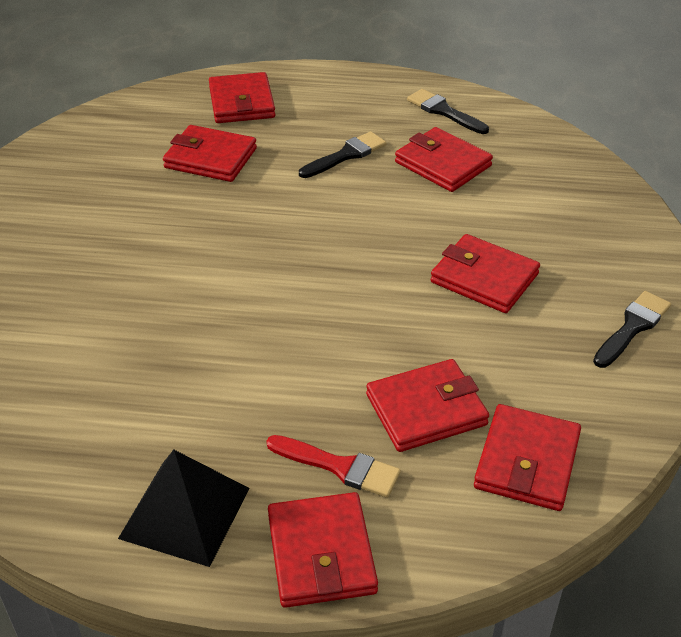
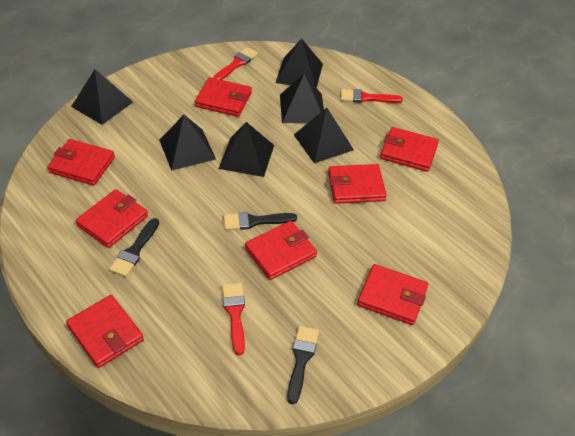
black pyramid: [118,450,249,567] = 1 -> [71,69,133,125] [159,115,216,171] [219,122,274,177] [276,38,323,88] [280,73,324,123] [294,108,354,163] = 6
red brush: [266,435,401,498] = 1 -> [213,47,258,80] [222,283,245,355] [340,89,403,103] = 3
red wallet: [163,125,257,182] [209,72,275,123] [268,492,378,608] [366,359,489,452] [395,127,493,192] [431,234,540,313] [474,404,581,511] = 7 -> [47,139,115,185] [66,295,144,368] [76,189,148,248] [195,77,252,117] [245,221,317,280] [328,164,387,204] [357,264,428,325] [380,127,439,172] = 8

